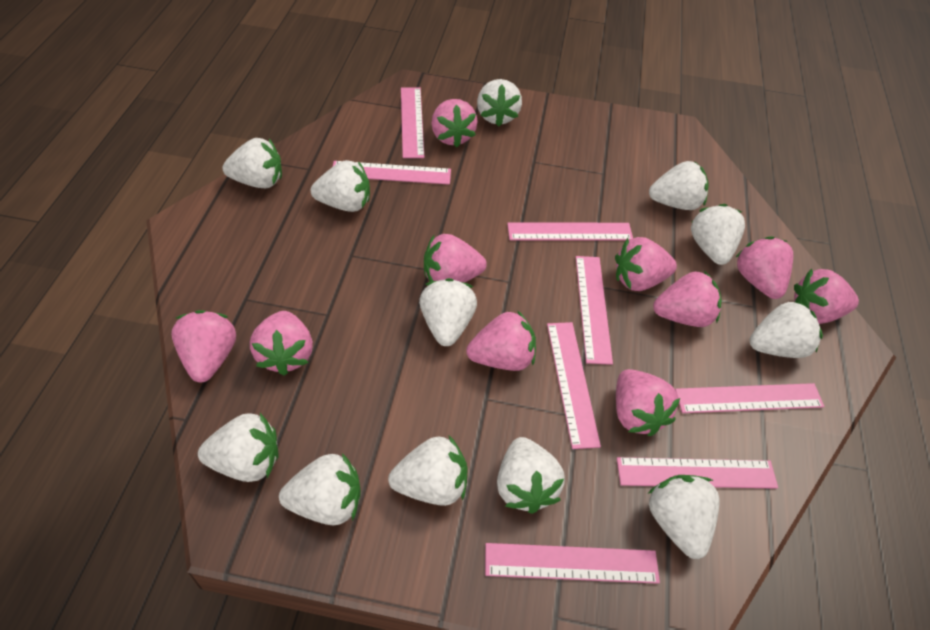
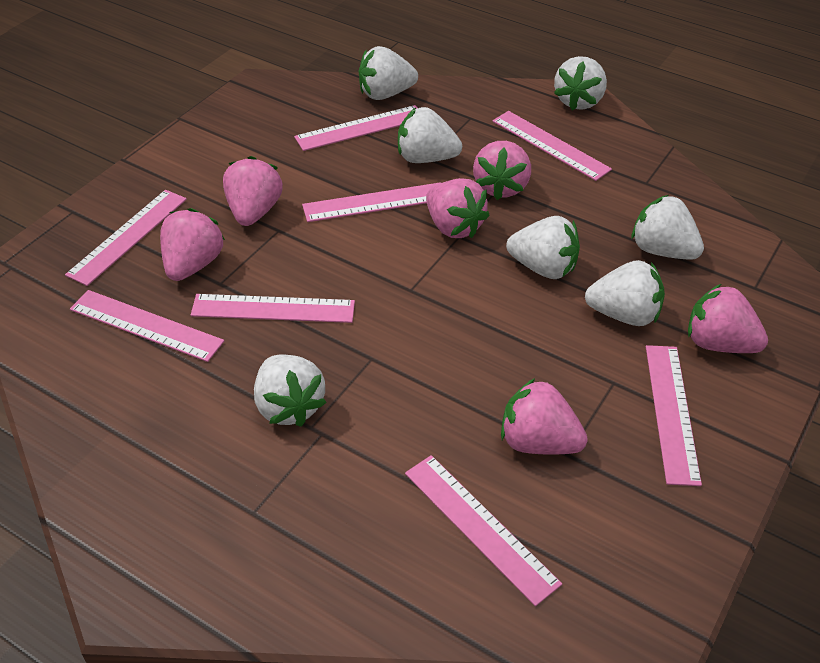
pink strawberry: [171,310,236,382] [250,311,313,376] [424,234,487,283] [431,99,478,147] [466,310,536,371] [615,237,677,291] [616,369,680,436] [653,271,722,327] [736,236,793,299] [794,269,859,324] = 10 -> [160,208,225,281] [223,156,283,226] [426,178,490,238] [473,141,531,200] [501,378,588,455] [688,284,768,353] = 6
white strawberry: [198,413,278,482] [222,138,282,188] [279,453,361,525] [311,160,370,212] [388,436,467,506] [419,278,477,346] [477,79,522,127] [497,437,565,514] [648,475,720,559] [649,161,708,210] [691,204,745,265] [750,300,823,358] = 12 -> [254,354,327,427] [359,46,418,100] [398,107,462,163] [506,216,580,279] [554,56,607,111] [585,260,665,326] [632,195,704,260] = 7

